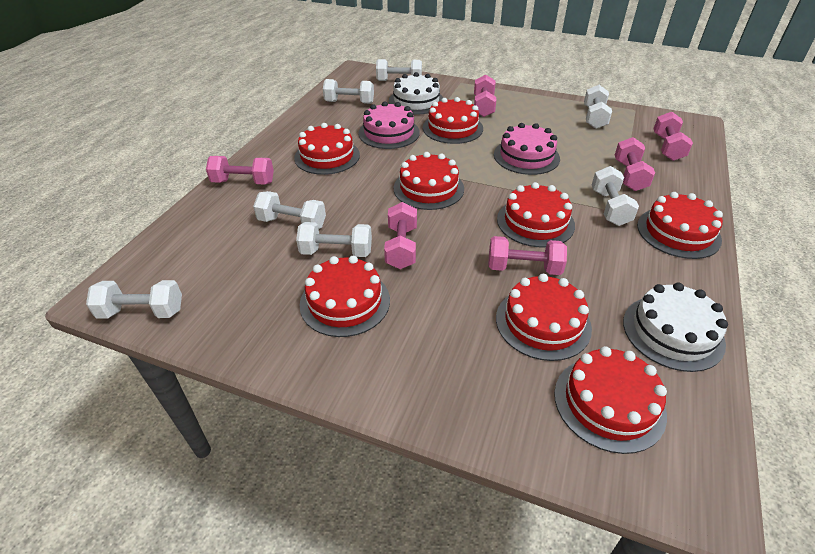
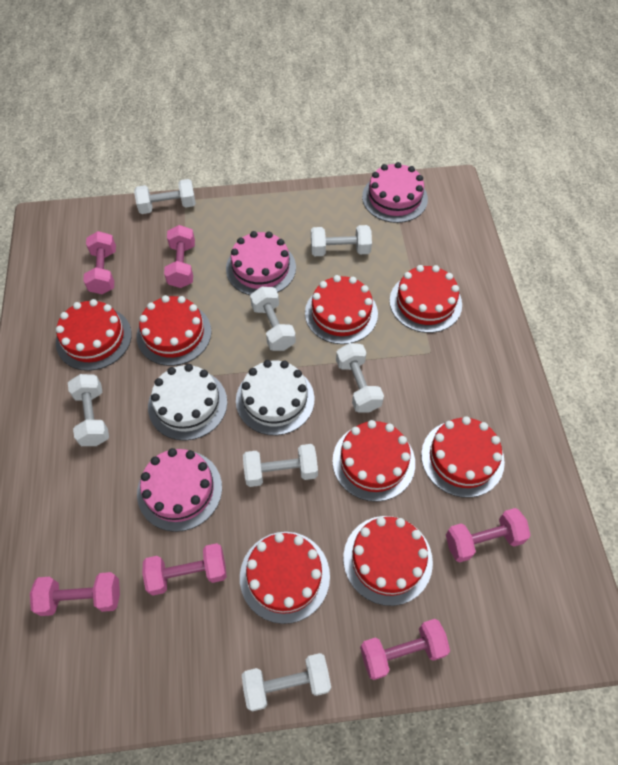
pink cake: [358,101,420,149] [494,123,560,175] = 2 -> [137,448,222,532] [226,231,296,295] [362,162,428,223] = 3

